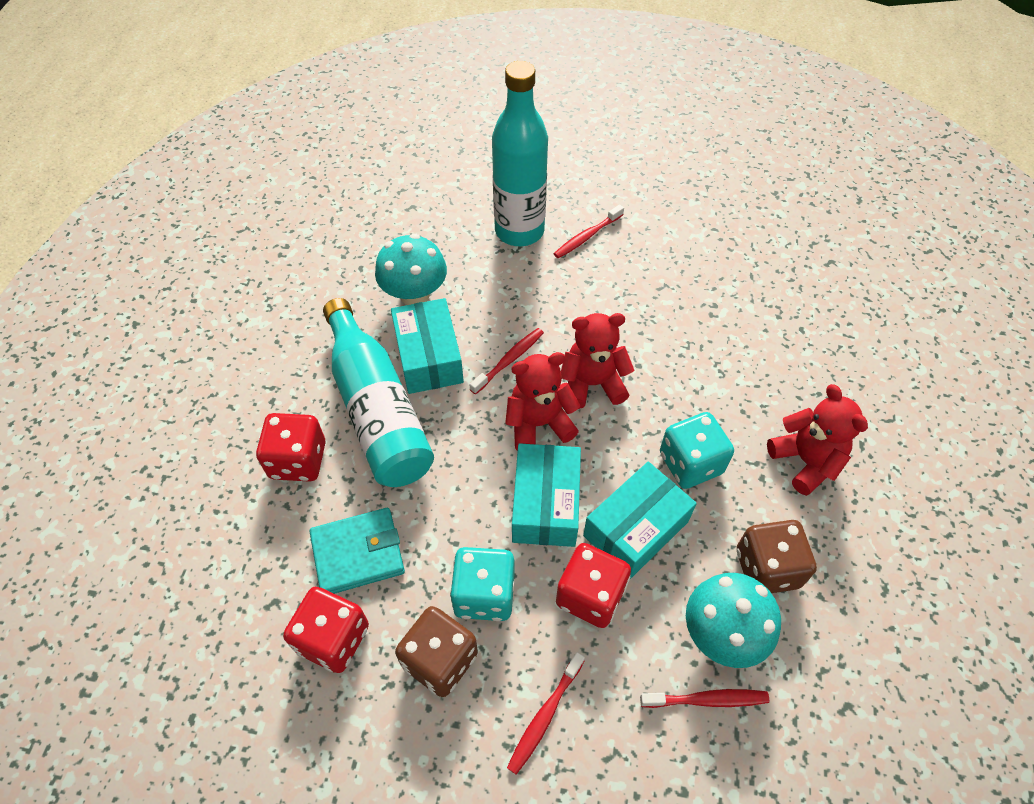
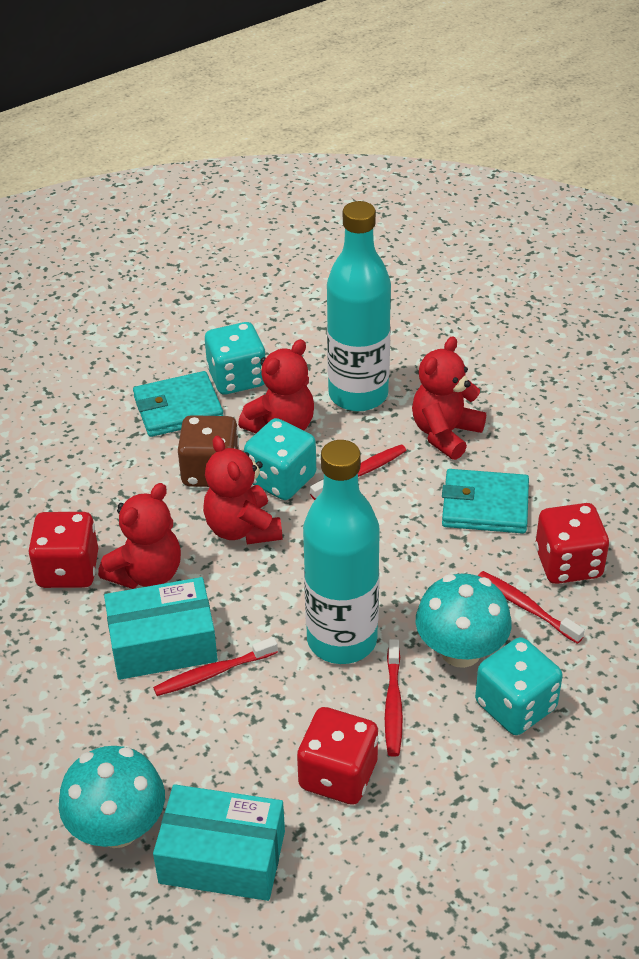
brown dice: [395,606,478,697] [737,520,817,593] = 2 -> [178,415,240,487] = 1
red teddy bear: [505,352,581,451] [561,313,634,409] [767,384,868,496] = 3 -> [98,483,181,589] [203,435,282,544] [238,339,314,433] [412,336,486,460] = 4
turquoise box: [391,298,464,394] [512,443,581,547] [583,462,697,579] = 3 -> [104,577,218,680] [153,784,285,901] = 2
turquoise dice: [450,547,514,621] [660,412,734,489] = 2 -> [205,322,266,394] [244,418,316,500] [475,637,563,735] = 3
turquoise wallet: [309,508,405,594] = 1 -> [133,371,223,437] [442,469,529,533] = 2

